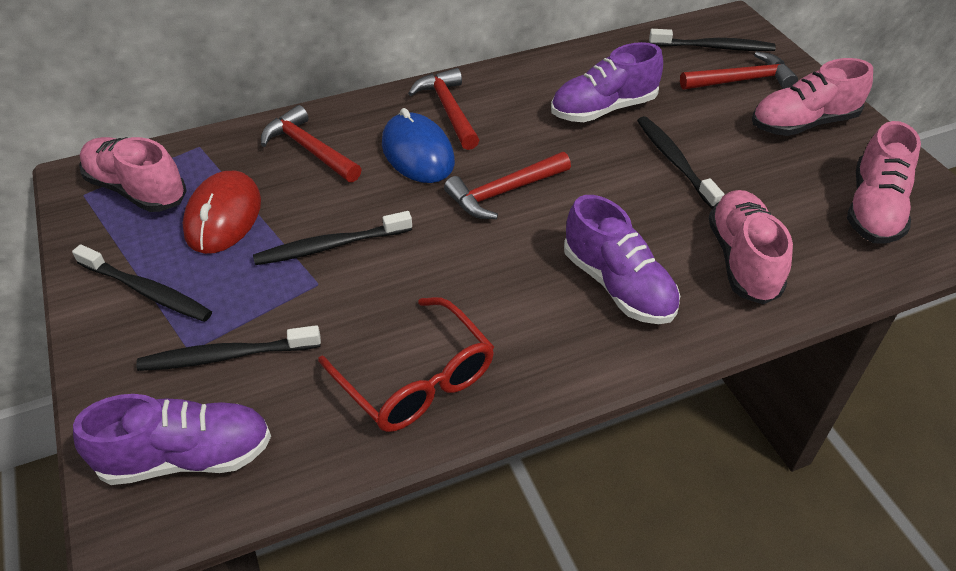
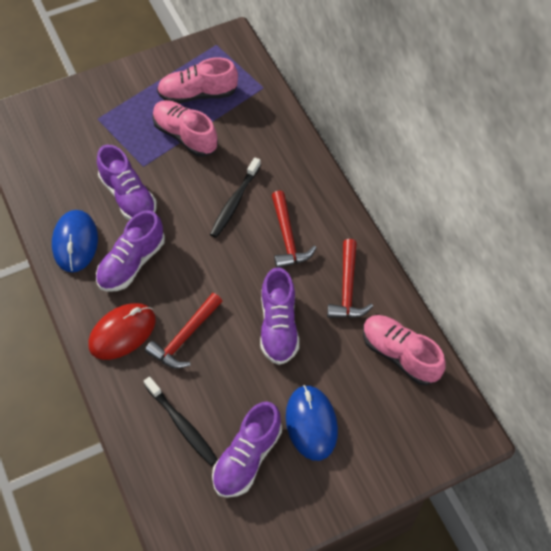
black toothbrush: [72,244,212,322] [136,325,321,371] [253,211,412,265] [637,116,724,209] [649,29,776,51] = 5 -> [144,377,218,466] [210,157,261,238] = 2
blue mouse: [382,108,455,183] = 1 -> [52,210,98,273] [286,385,338,461] = 2
pink shoe: [79,137,187,212] [708,190,793,304] [752,58,873,136] [847,121,921,244] = 4 -> [152,100,218,157] [157,57,238,104] [363,315,446,386] = 3
purple shoe: [73,394,271,485] [551,42,663,122] [564,195,680,324] = 3 -> [96,210,165,292] [97,145,157,220] [212,402,282,498] [260,267,299,365] = 4
red glasses: [318,297,494,432] = 1 -> none = 0
red hammer: [261,105,362,182] [408,68,479,150] [444,152,571,219] [680,51,798,90] = 4 -> [145,293,222,369] [272,191,317,268] [327,239,373,318] = 3

